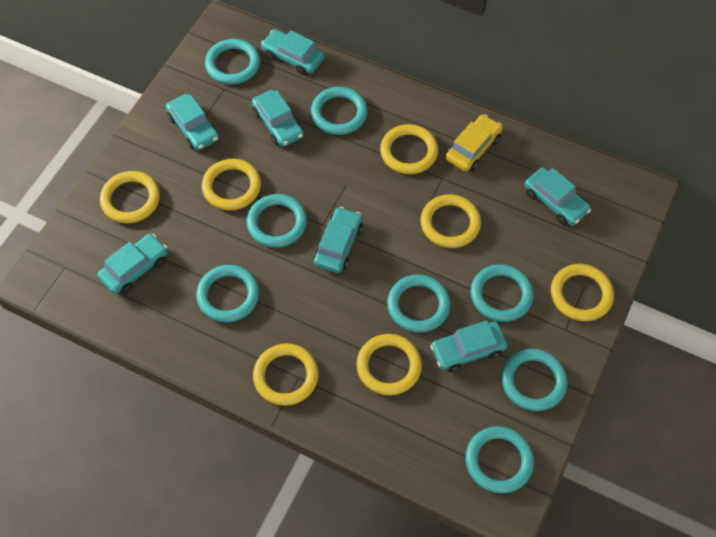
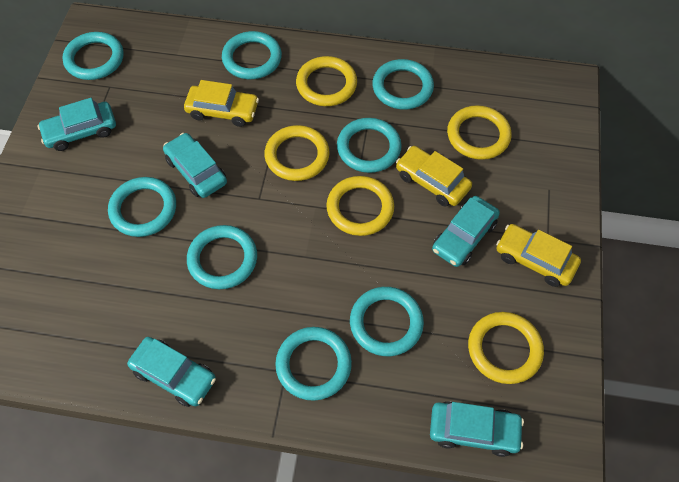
turquoise car: [97,233,168,294] [166,94,219,151] [252,90,304,147] [261,29,325,75] [314,207,363,273] [430,320,508,372] [524,167,591,226] = 7 -> [37,98,116,151] [127,337,216,407] [163,133,227,198] [430,401,524,457] [432,196,500,267] = 5
yellow car: [446,114,503,172] = 1 -> [184,80,259,127] [396,146,472,207] [496,224,581,287] = 3
yellow ring: [100,171,160,223] [202,159,261,210] [253,343,319,406] [356,334,422,395] [380,124,438,174] [420,194,481,248] [551,264,614,321] = 7 -> [264,125,330,181] [296,56,357,106] [326,176,394,236] [447,105,512,160] [468,312,544,384] = 5

